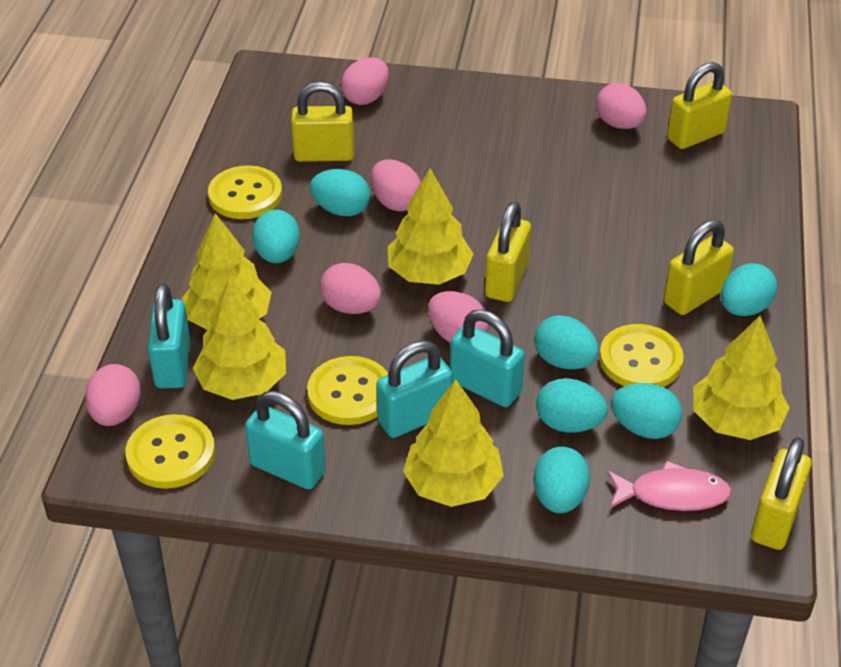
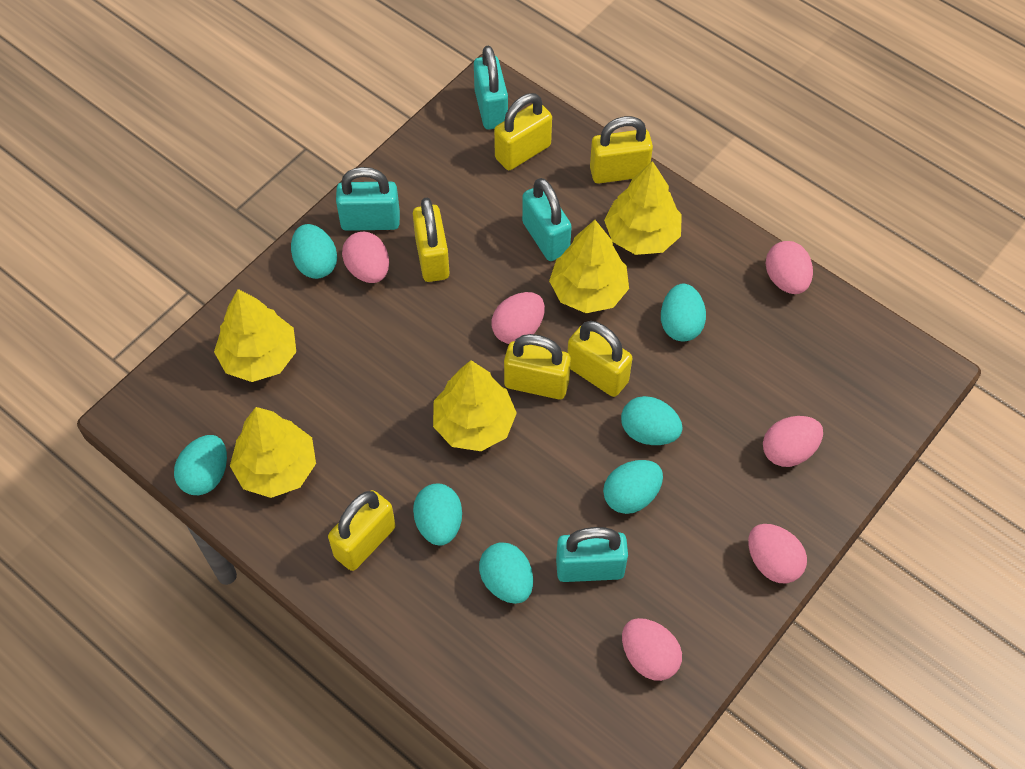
pink fish: [607,461,732,511] = 1 -> none = 0
yellow button: [125,414,215,489] [208,165,282,219] [307,356,388,425] [599,324,684,387] = 4 -> none = 0
yellow padlock: [291,82,354,162] [485,201,531,302] [664,219,734,315] [667,62,732,149] [751,437,812,550] = 5 -> [328,490,396,571] [413,198,449,282] [494,93,552,170] [504,334,571,399] [567,321,632,397] [590,116,653,184] = 6

